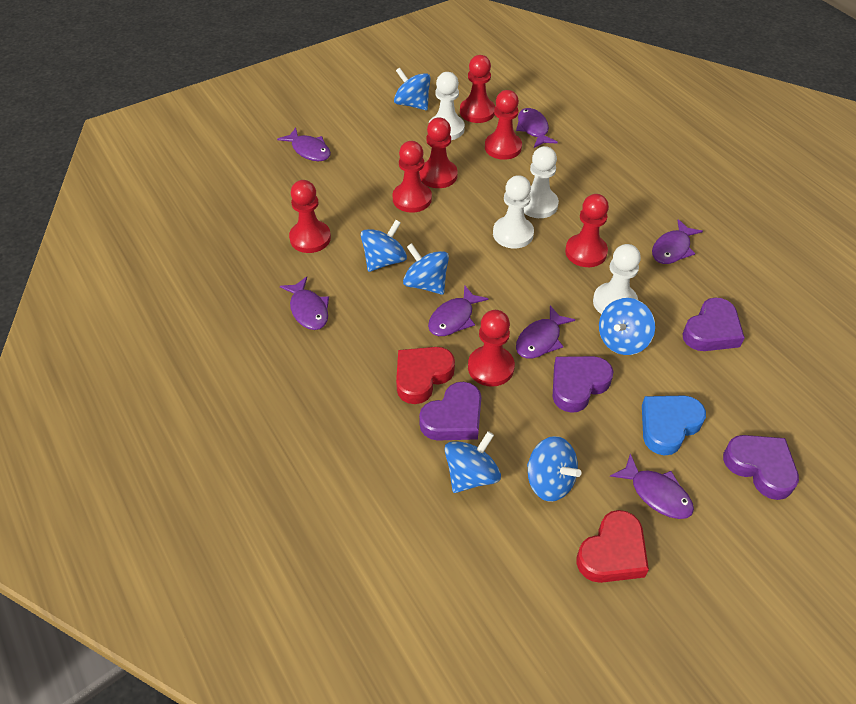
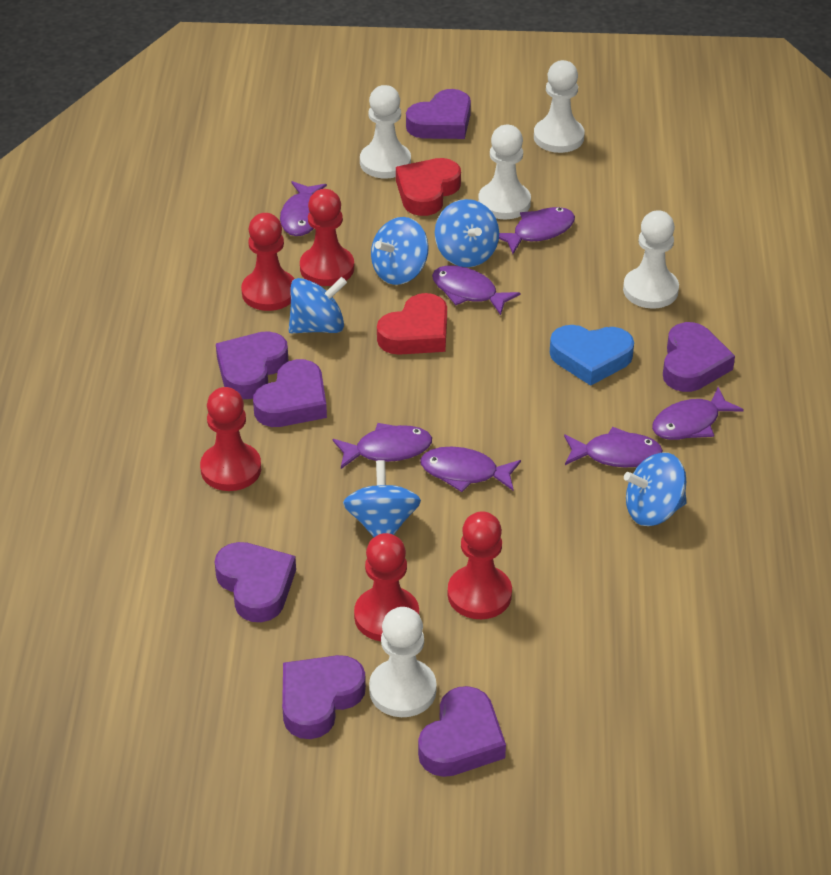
blue spinning top: [361,220,407,272] [394,68,430,110] [403,243,449,295] [444,431,501,493] [527,436,581,502] [599,298,655,355] = 6 -> [289,277,347,333] [343,460,421,537] [371,217,429,285] [435,199,499,267] [624,452,687,526] = 5
purple heart: [419,382,482,441] [553,356,613,413] [683,298,745,351] [723,435,799,500] = 4 -> [215,542,296,622] [216,331,289,399] [253,359,327,427] [282,655,366,739] [406,89,471,139] [418,686,506,777] [663,322,735,392] = 7
red pawn: [289,180,331,253] [392,141,432,213] [419,117,458,188] [460,55,495,123] [468,310,515,387] [485,90,522,160] [565,194,609,267] = 7 -> [200,387,261,491] [241,213,294,311] [300,189,354,286] [354,533,419,641] [448,511,512,619] = 5
white pawn: [429,72,465,140] [493,175,534,249] [524,146,559,218] [593,244,641,314] = 4 -> [360,85,411,179] [369,607,437,717] [478,125,531,219] [534,60,584,153] [623,210,679,309] = 5

